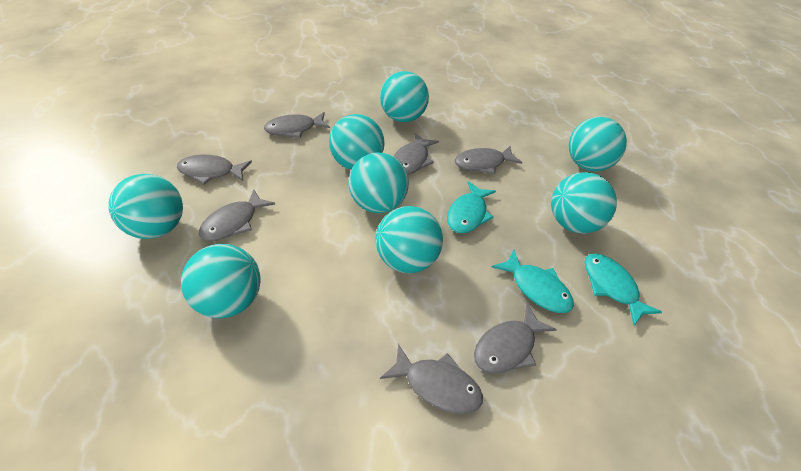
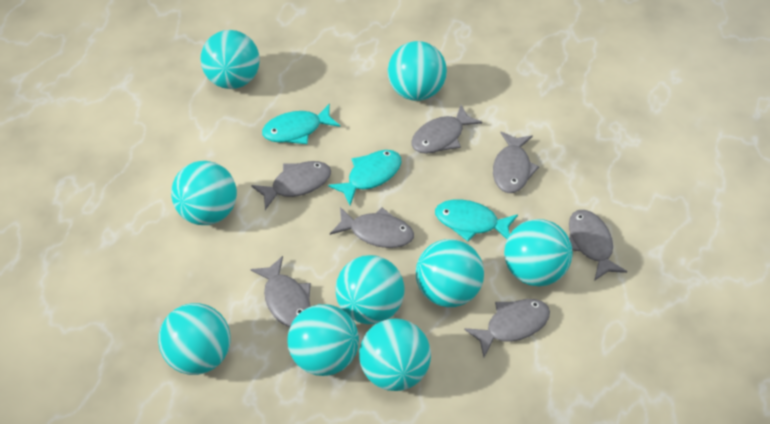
turquoise ball: [108,174,183,239] [181,244,261,318] [329,114,385,170] [348,153,409,213] [376,206,443,273] [380,71,429,122] [551,172,617,234] [568,117,627,171] = 8 -> [158,303,231,375] [171,161,237,225] [200,30,260,89] [287,304,359,376] [335,255,405,324] [359,318,431,391] [388,41,447,101] [416,239,484,307] [504,219,573,287] = 9

